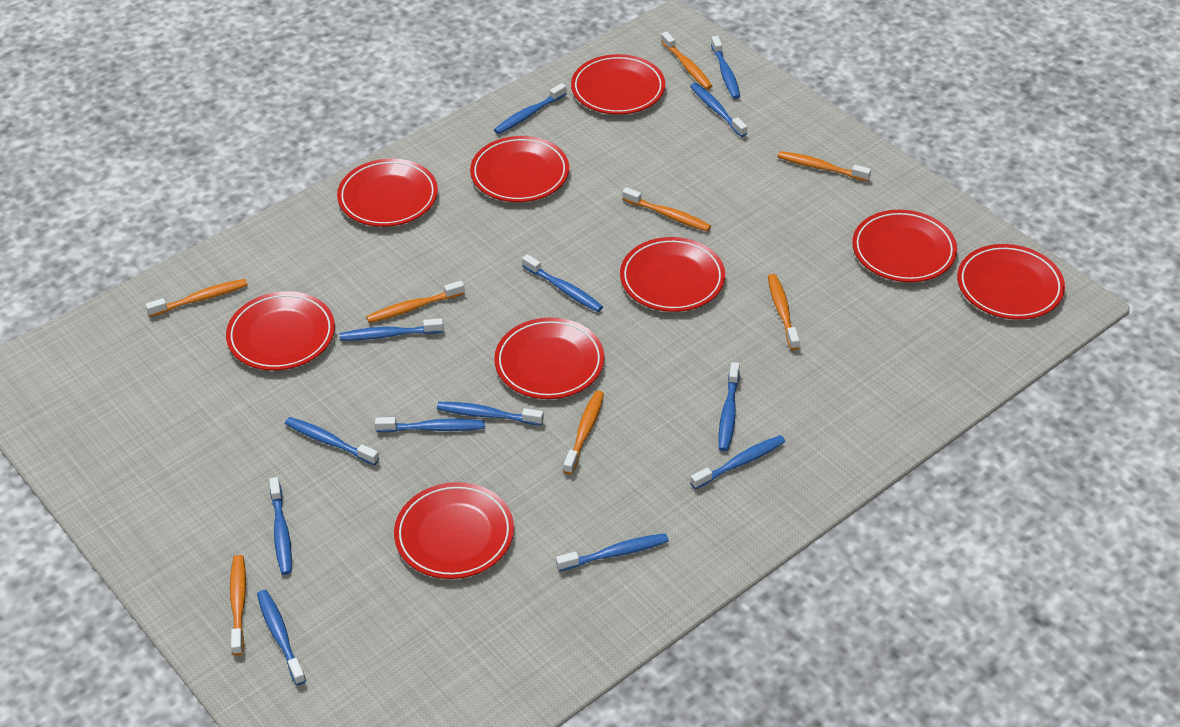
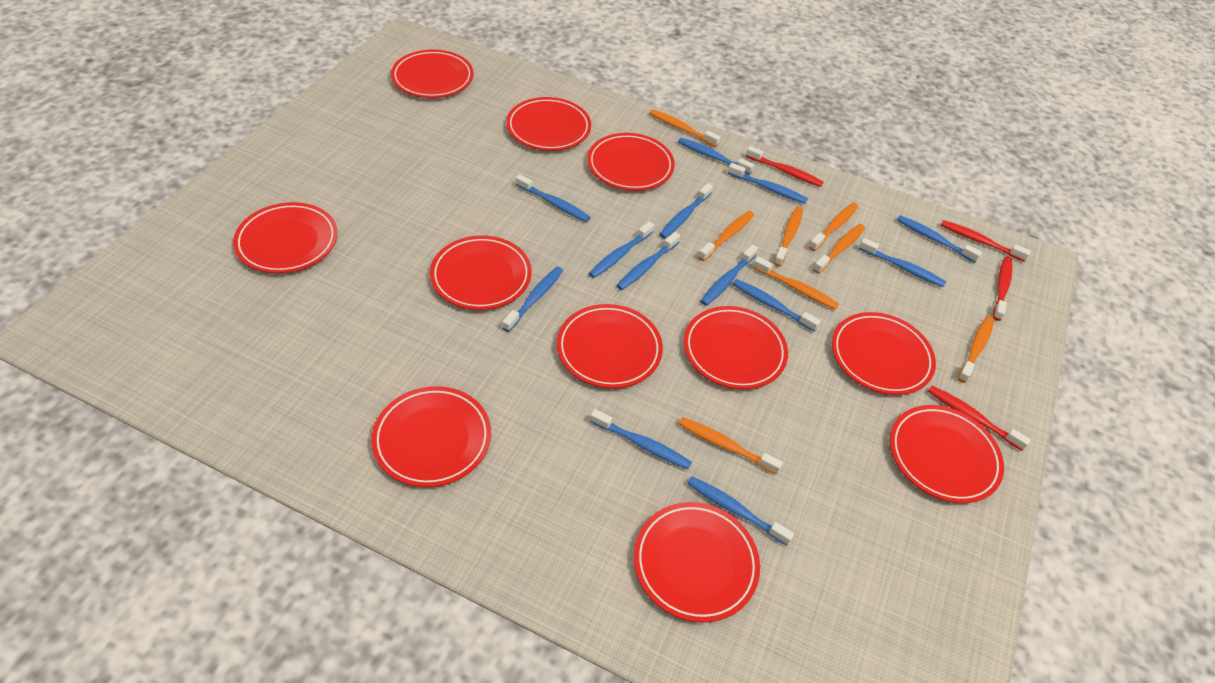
red plate: [226,291,335,371] [337,159,438,227] [394,482,514,579] [470,136,569,202] [494,317,604,399] [571,54,665,115] [620,237,725,312] [852,210,957,282] [957,244,1065,320] = 9 -> [233,202,338,273] [371,386,491,487] [391,49,474,98] [430,236,532,310] [506,97,591,151] [557,304,663,388] [587,133,675,191] [634,502,760,623] [684,306,788,389] [832,312,936,395] [890,405,1004,503] = 11
red toothbrush: none = 0 -> [746,146,824,187] [928,386,1031,451] [941,220,1031,262] [993,257,1012,321] = 4

